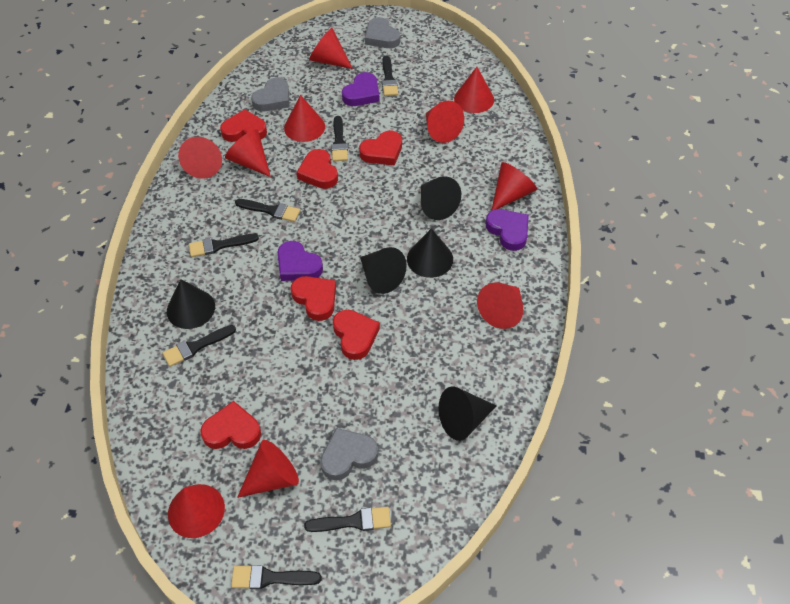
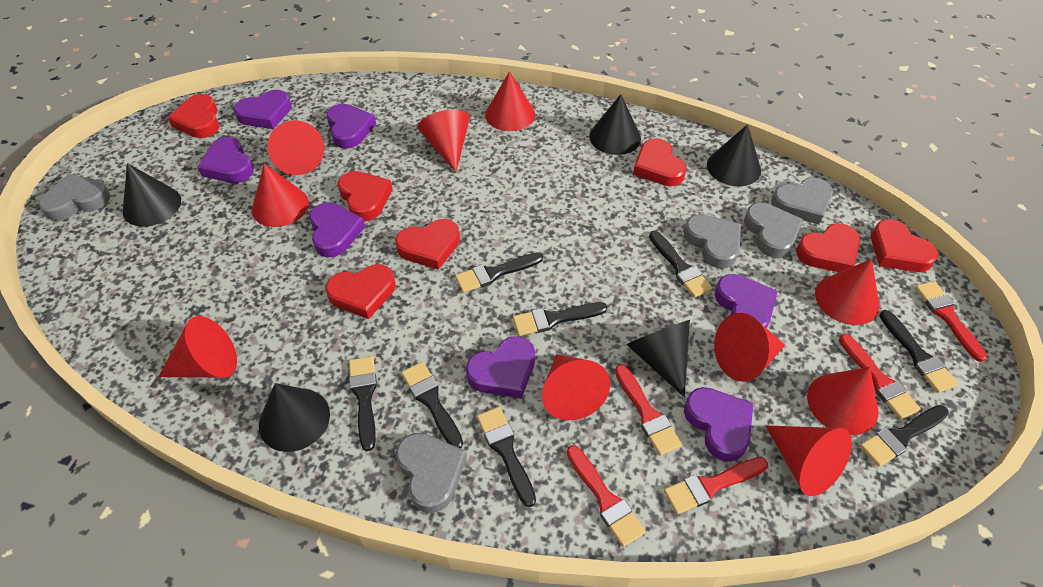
black brush: [163,325,236,367] [189,234,259,257] [231,565,322,589] [235,199,300,222] [304,507,391,532] [331,116,348,161] [382,56,398,96] = 7 -> [349,356,377,451] [401,362,463,448] [455,252,543,293] [477,407,536,507] [513,302,607,336] [649,231,713,298] [860,405,949,467] [880,310,958,393] = 8
grey heart: [251,77,289,111] [320,428,378,480] [365,17,400,48] = 3 -> [39,174,110,221] [396,433,467,513] [684,214,741,269] [744,203,803,258] [771,178,833,225] = 5
purple heart: [278,241,323,281] [342,72,380,106] [486,209,529,251] = 3 -> [197,137,254,183] [234,90,292,129] [309,202,365,258] [326,104,376,149] [466,336,535,398] [684,387,753,462] [715,274,778,328] = 7
red brush: none = 0 -> [567,445,646,547] [615,364,682,456] [664,457,768,514] [839,334,921,420] [915,281,987,362] = 5
red heart: [200,401,261,449] [220,109,267,142] [291,276,336,321] [296,149,338,189] [333,310,380,360] [359,131,402,165] = 6 -> [168,94,219,138] [325,264,395,319] [338,171,392,221] [395,219,460,270] [633,138,686,186] [796,223,860,272] [871,219,938,272] = 7

